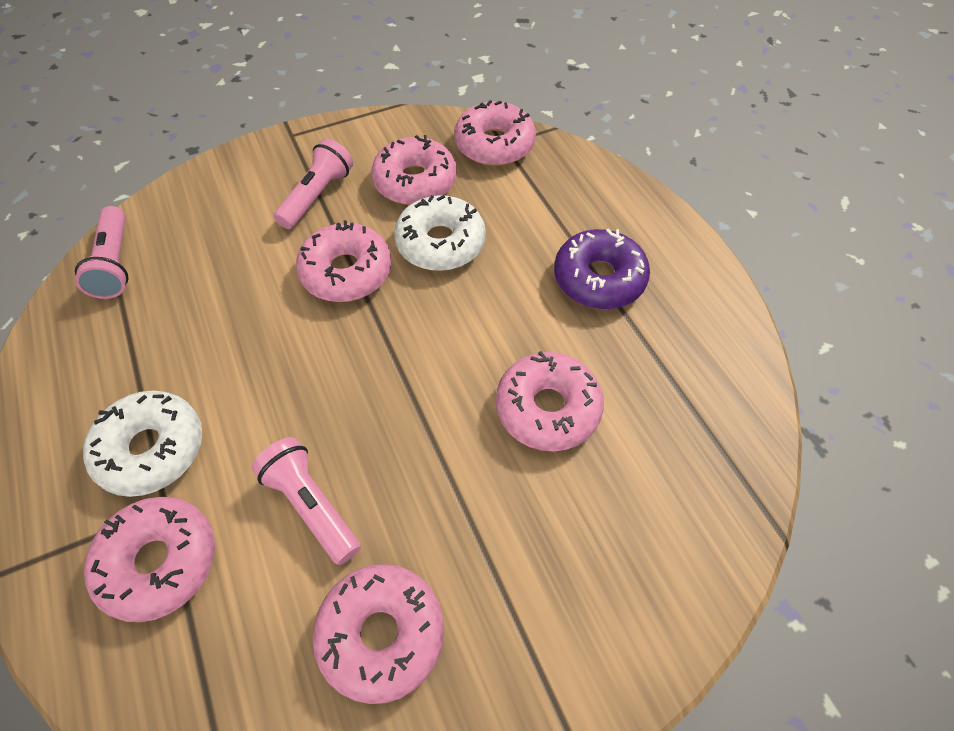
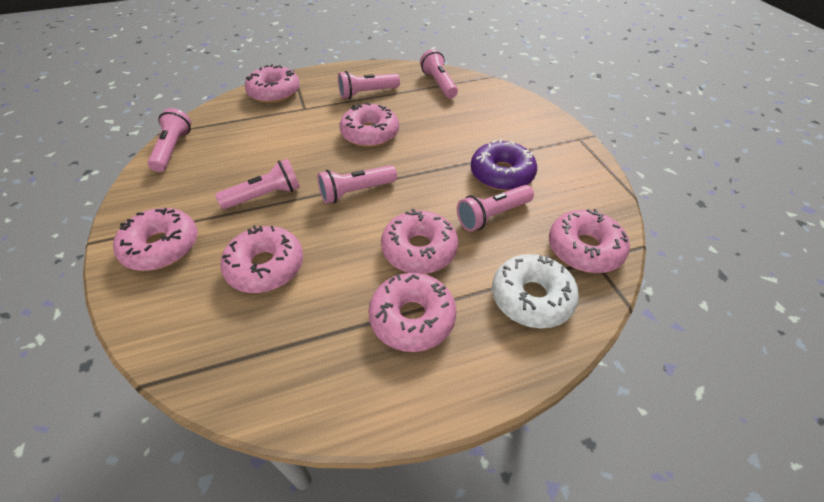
pink donut: [84,497,215,622] [296,220,391,302] [313,564,444,704] [371,135,457,205] [454,100,536,166] [496,351,604,451] = 6 -> [113,208,197,271] [220,225,303,293] [245,64,300,103] [339,103,399,147] [368,273,456,352] [381,209,458,274] [549,209,630,273] = 7
pink flashlight: [75,206,129,299] [252,437,361,565] [274,139,353,229] = 3 -> [148,108,191,172] [215,159,300,209] [317,165,397,204] [338,71,400,99] [420,49,458,98] [457,185,534,231] = 6
white donut: [83,390,202,497] [394,195,486,271] = 2 -> [492,254,579,329] = 1

